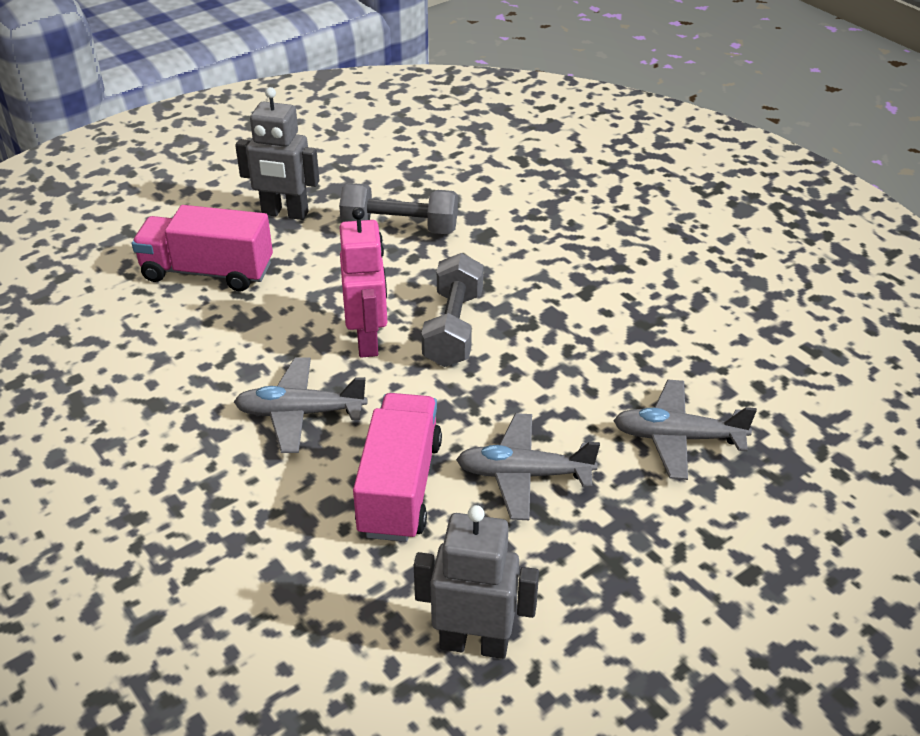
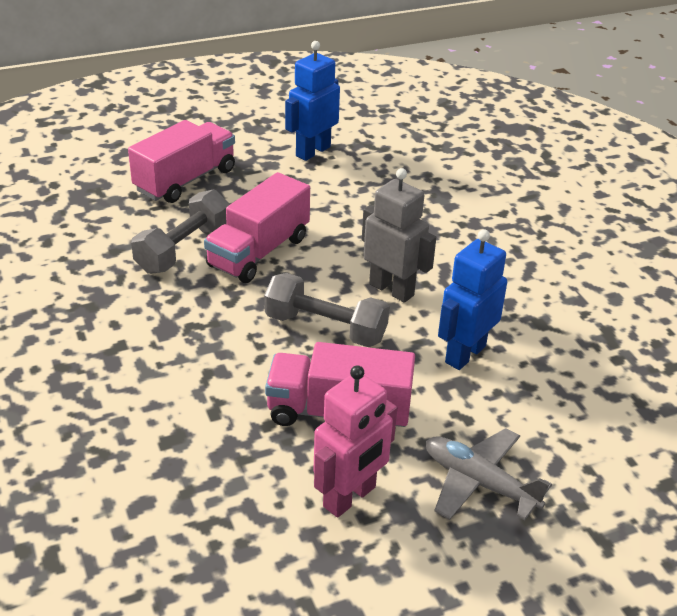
blue robot: none = 0 -> [285,41,340,161] [438,229,507,370] = 2
grey plane: [234,357,367,453] [456,413,600,520] [613,380,757,480] = 3 -> [426,428,552,521] = 1
grey robot: [235,87,319,220] [414,505,539,659] = 2 -> [362,168,436,303] = 1
pink truck: [132,205,273,292] [353,393,442,542] = 2 -> [128,120,235,203] [204,172,310,283] [265,342,415,427] = 3

